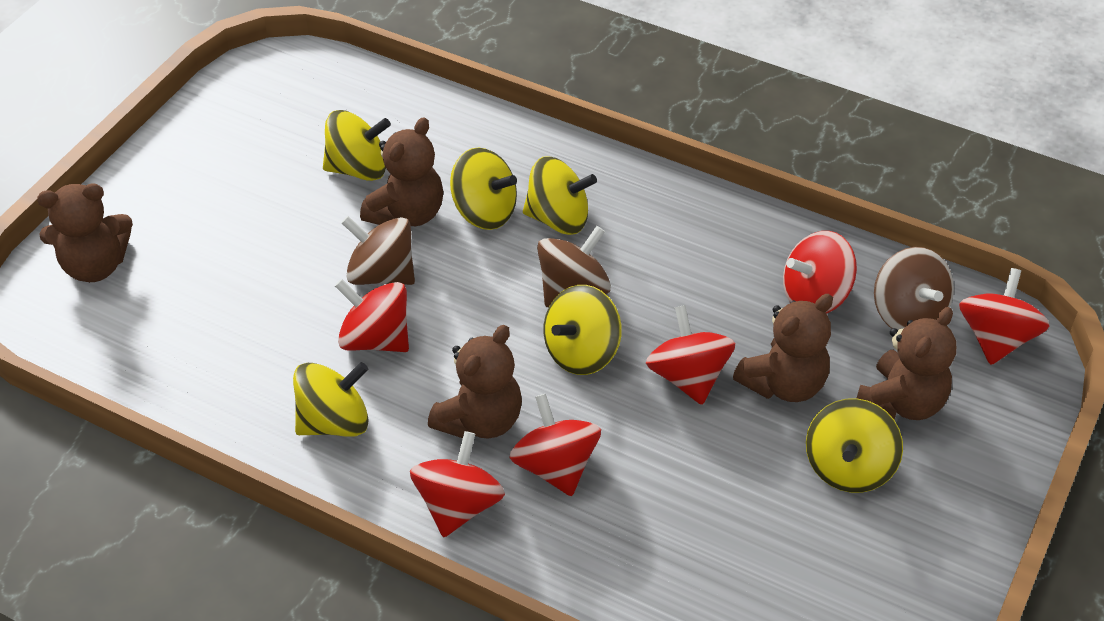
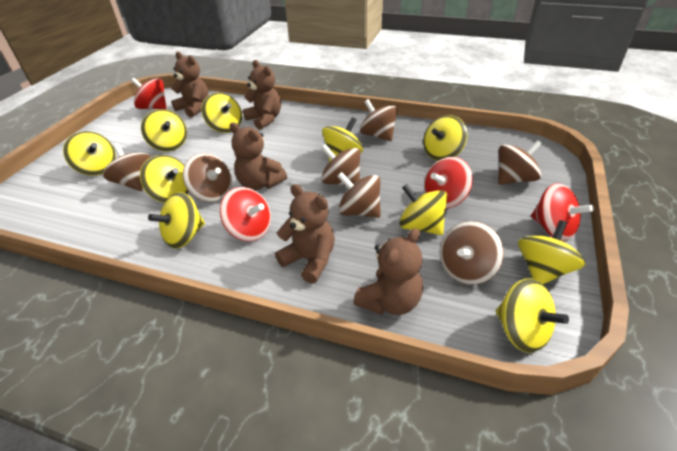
brown spinning top: [342,216,415,285] [537,226,611,307] [874,247,954,330] = 3 -> [103,144,151,191] [183,153,232,202] [321,144,360,186] [337,172,381,218] [360,99,398,141] [440,221,504,285] [498,140,542,185] = 7
red spinning top: [335,279,409,352] [410,431,505,537] [509,394,601,496] [646,305,735,405] [783,231,857,314] [959,268,1049,365] = 6 -> [131,78,167,109] [220,187,271,242] [424,157,473,209] [531,183,594,241] = 4
yellow spinning top: [293,362,369,437] [323,110,391,181] [450,147,517,230] [523,156,597,235] [544,285,622,375] [806,398,903,493] = 6 -> [63,131,116,175] [140,155,189,203] [141,109,187,152] [148,192,205,249] [202,93,242,133] [322,117,363,162] [399,184,447,235] [423,115,467,161] [496,278,569,353] [518,220,585,284] = 10

